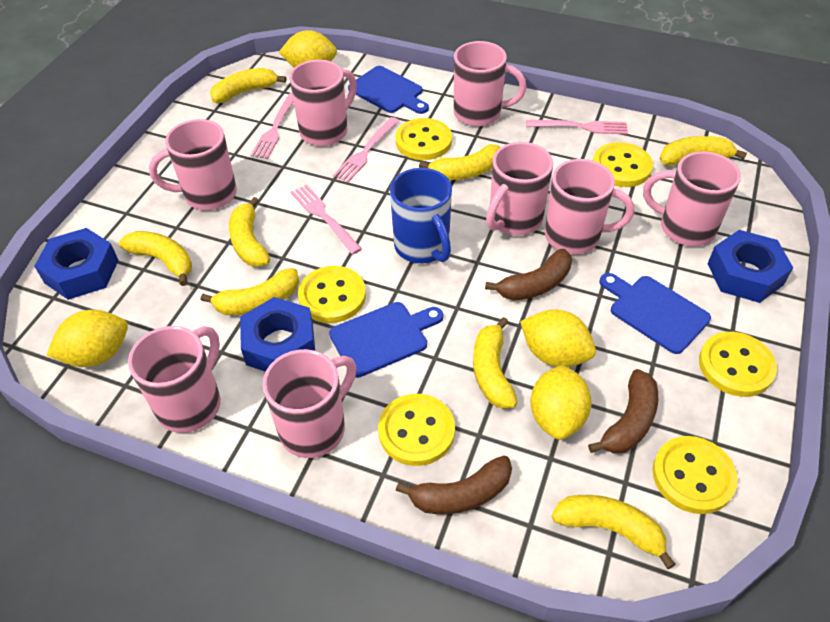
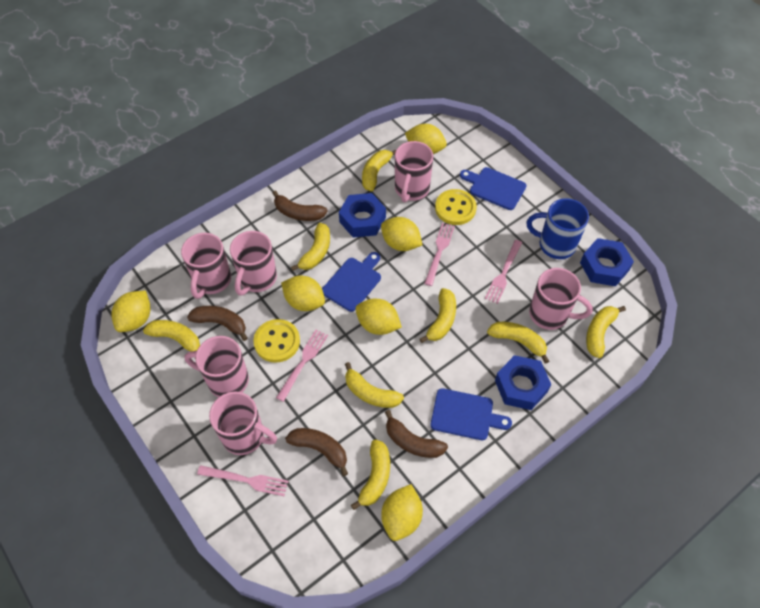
brown banana: [396,456,512,514] [485,249,572,300] [588,369,658,454] = 3 -> [187,306,248,341] [272,190,328,221] [285,428,348,476] [385,410,448,458] = 4
pink mug: [128,326,221,433] [149,119,237,210] [263,349,356,458] [289,60,357,146] [454,41,527,127] [486,142,553,236] [545,159,634,254] [643,151,741,246] = 8 -> [181,233,231,299] [184,336,249,397] [209,392,277,455] [230,231,277,295] [395,141,433,202] [529,268,593,330] = 6
yellow button: [298,266,366,323] [378,394,455,466] [396,118,452,160] [593,142,653,187] [652,436,738,514] [699,332,777,397] = 6 -> [253,319,300,363] [435,189,477,225] = 2
yellow lemon: [47,310,128,367] [279,30,337,68] [520,309,596,367] [530,365,592,440] = 4 -> [111,291,151,332] [281,276,325,311] [355,299,402,335] [381,217,422,251] [381,484,423,541] [405,124,447,154] = 6

